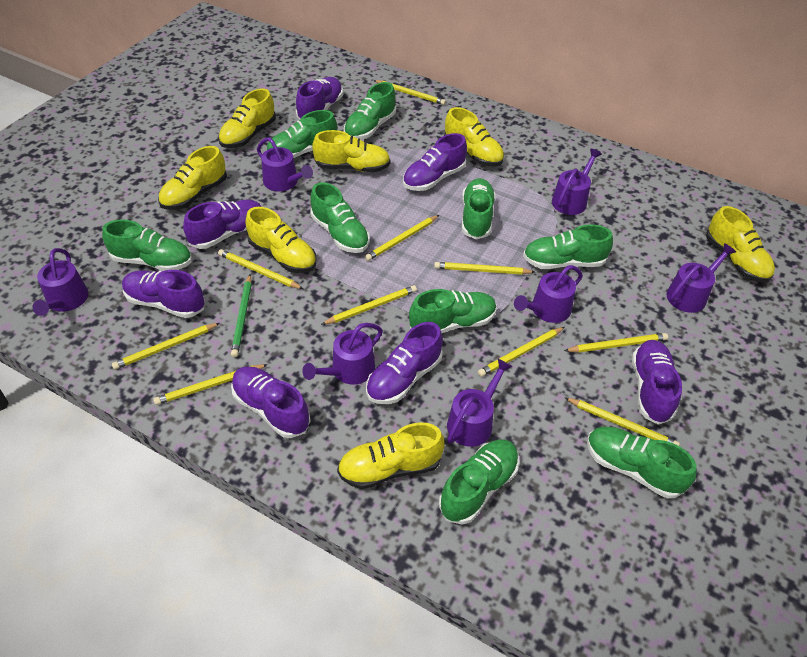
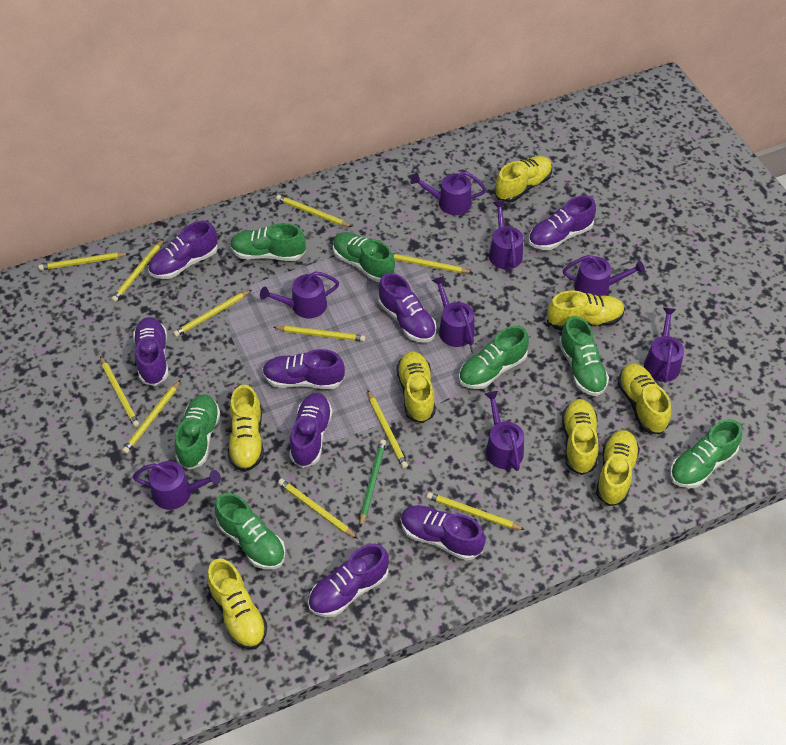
green shoe: [102,219,192,271] [266,110,337,158] [310,182,370,253] [344,82,396,140] [409,289,497,333] [439,439,519,524] [462,178,495,239] [523,224,613,269] [587,427,697,498] = 9 -> [175,394,220,470] [215,493,286,570] [230,223,306,261] [333,232,395,282] [459,326,529,389] [559,316,609,396] [670,419,742,488] = 7
purple shoe: [122,270,205,318] [183,199,261,249] [231,366,310,438] [296,77,343,120] [366,322,443,404] [403,133,467,191] [632,340,682,425] = 7 -> [133,317,168,386] [148,221,218,279] [262,349,345,389] [289,393,333,468] [308,544,389,617] [378,273,436,343] [401,505,485,561] [528,195,596,250] = 8
purple watering can: [32,248,88,316] [257,137,313,191] [302,323,383,384] [447,359,512,447] [514,265,583,323] [552,149,602,215] [667,243,736,313] = 7 -> [133,461,221,510] [260,271,339,318] [410,171,486,215] [432,276,475,347] [485,391,524,471] [489,201,523,269] [563,255,645,296] [644,308,684,383] = 8
yellow pencil: [112,323,220,370] [153,364,268,405] [218,249,303,289] [321,285,417,325] [365,215,439,261] [373,80,446,105] [434,262,535,275] [478,327,565,377] [564,333,668,353] [564,397,680,446] = 10 -> [38,252,130,270] [100,356,140,427] [111,239,164,302] [122,380,180,454] [173,290,251,337] [273,326,366,342] [276,195,352,227] [278,478,358,539] [367,390,408,469] [392,253,473,273] [427,492,525,530] = 11
yellow shoe: [158,146,227,210] [219,88,276,148] [245,207,316,273] [312,130,391,172] [337,423,445,489] [444,107,504,167] [706,206,775,283] = 7 -> [207,558,267,650] [228,385,264,472] [396,351,435,423] [494,156,552,202] [547,290,625,331] [562,399,599,475] [596,430,640,506] [618,363,671,434] = 8

